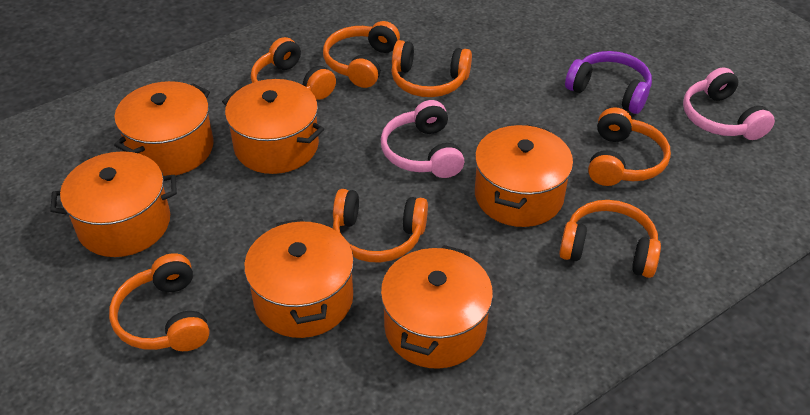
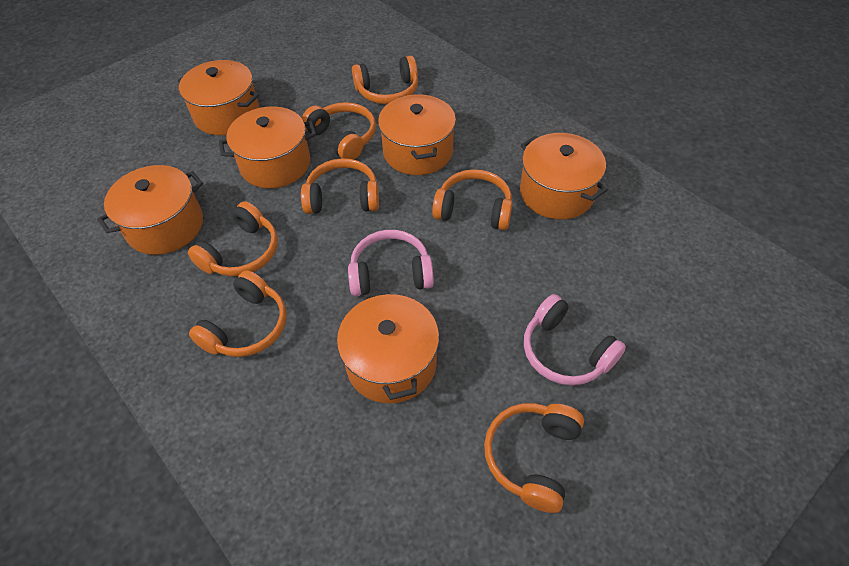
purple headphones: [565,51,652,114] = 1 -> none = 0

